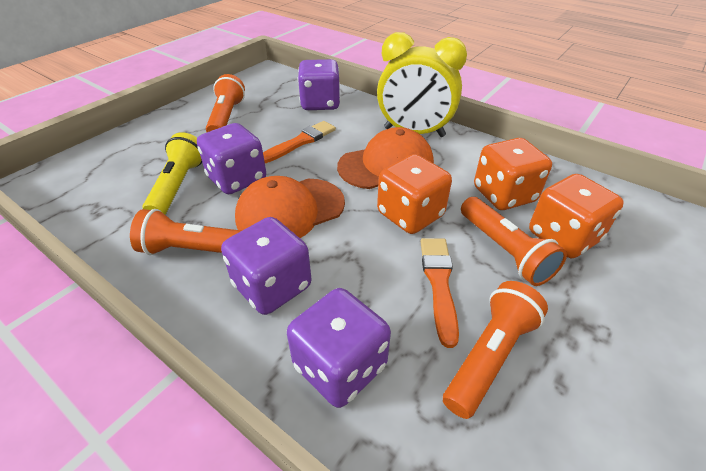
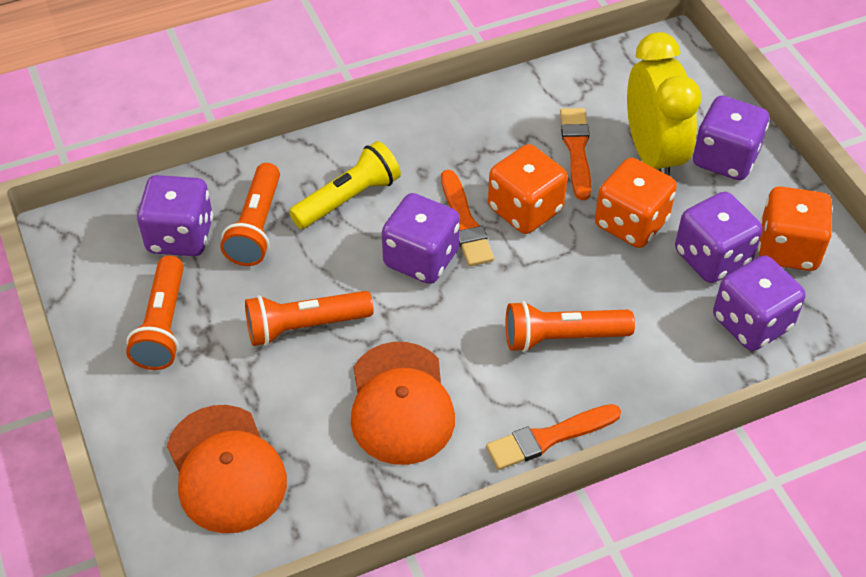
orange brush: [263,121,336,163] [420,238,459,348] = 2 -> [441,170,494,266] [486,404,621,470] [560,108,591,200] = 3
purple dice: [197,123,266,194] [221,217,311,315] [287,288,391,408] [298,59,340,110] = 4 -> [137,175,213,256] [382,193,460,284] [675,192,762,283] [693,96,769,180] [713,255,806,351] = 5

